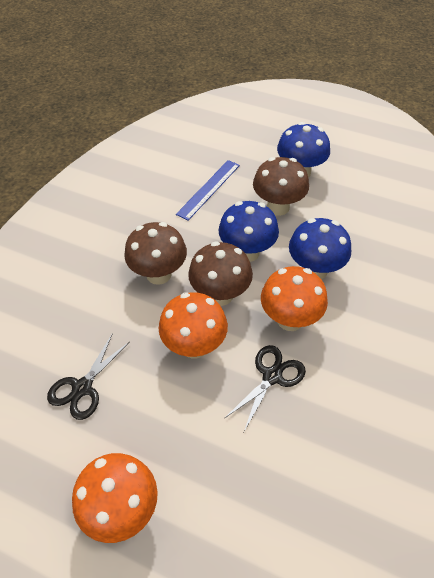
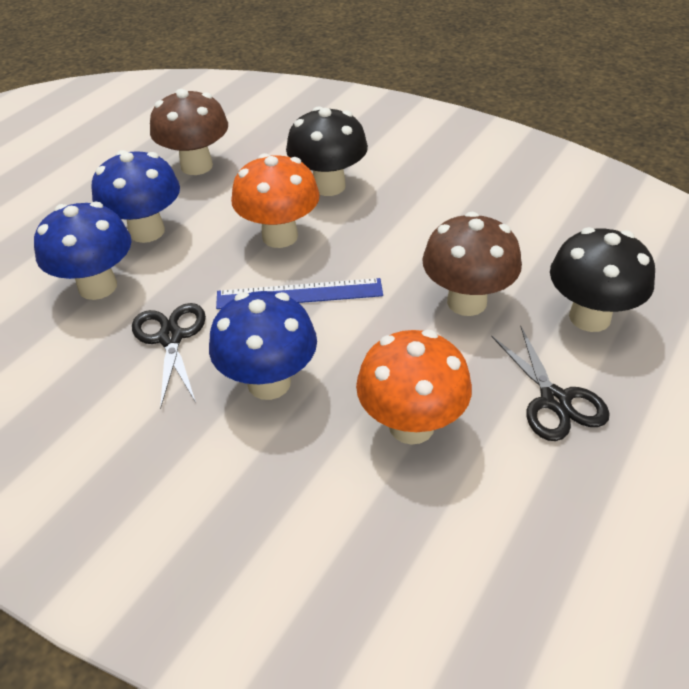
black mushroom: none = 0 -> [286,106,368,196] [550,227,655,332] = 2
brown mushroom: [124,222,187,285] [188,241,253,306] [253,157,309,216] = 3 -> [150,89,228,175] [422,212,522,316] = 2
orange mushroom: [72,453,158,543] [159,292,228,358] [261,266,328,331] = 3 -> [231,153,320,248] [356,330,472,445] = 2

